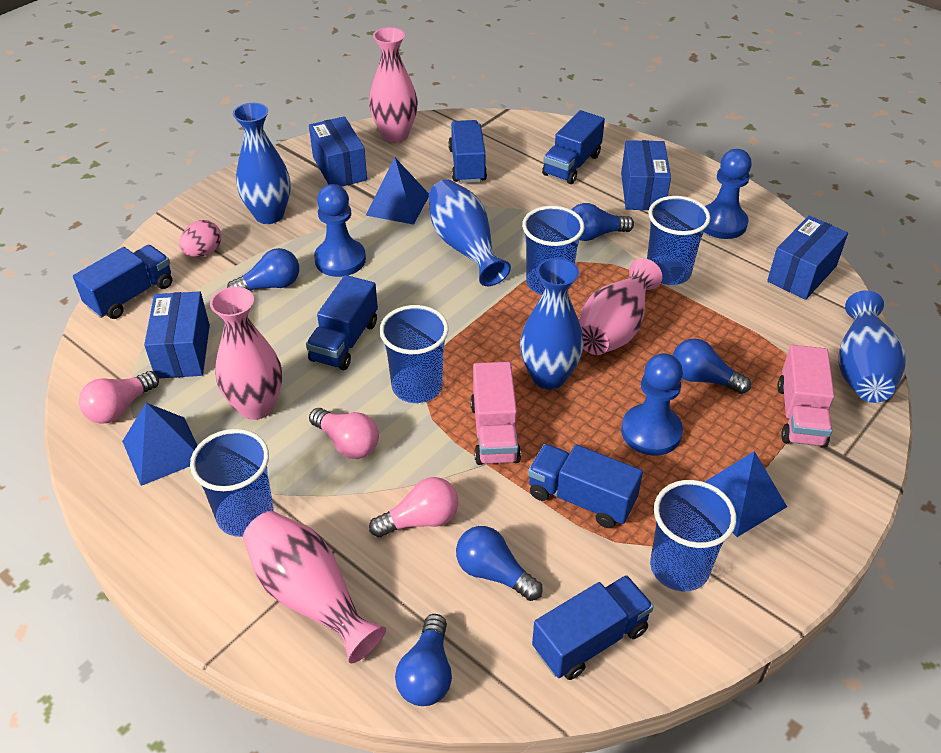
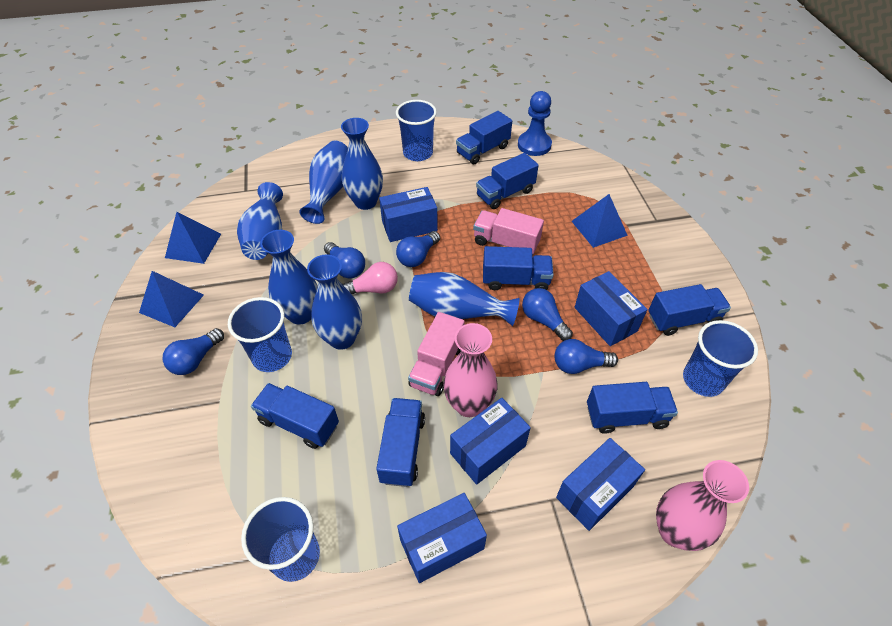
blue box: [144,291,210,378] [309,116,367,187] [621,140,671,210] [767,216,848,300] = 4 -> [379,187,438,242] [397,493,487,583] [450,398,531,485] [556,438,645,531] [575,271,648,346] = 5
blue cup: [190,429,274,537] [379,305,449,403] [522,206,584,295] [647,196,710,285] [650,480,736,591] = 5 -> [228,297,292,372] [241,497,320,582] [396,100,437,161] [683,320,758,397] = 4
blue pawn: [314,184,366,277] [621,353,683,456] [704,149,752,239] = 3 -> [518,91,552,156] = 1
blue truck: [73,245,172,319] [306,275,378,370] [448,120,487,183] [528,444,643,528] [532,575,654,680] [542,110,605,184] = 6 -> [251,383,339,449] [376,398,425,487] [456,111,512,164] [476,153,539,209] [483,246,554,290] [587,382,678,434] [648,284,731,336] = 7
blue vase: [233,103,291,224] [429,179,511,286] [520,258,584,389] [838,290,906,403] = 4 -> [237,182,283,260] [260,230,318,325] [299,141,348,224] [307,255,362,350] [341,118,383,210] [409,272,519,326] = 6
pink egg: [179,220,221,257] = 1 -> none = 0
pink light bulb: [79,371,159,424] [309,408,379,459] [369,477,458,537] = 3 -> [342,262,398,294] = 1
pink vase: [210,287,282,420] [243,511,386,663] [369,27,418,142] [579,258,662,355] = 4 -> [443,323,498,417] [656,460,749,551] = 2

